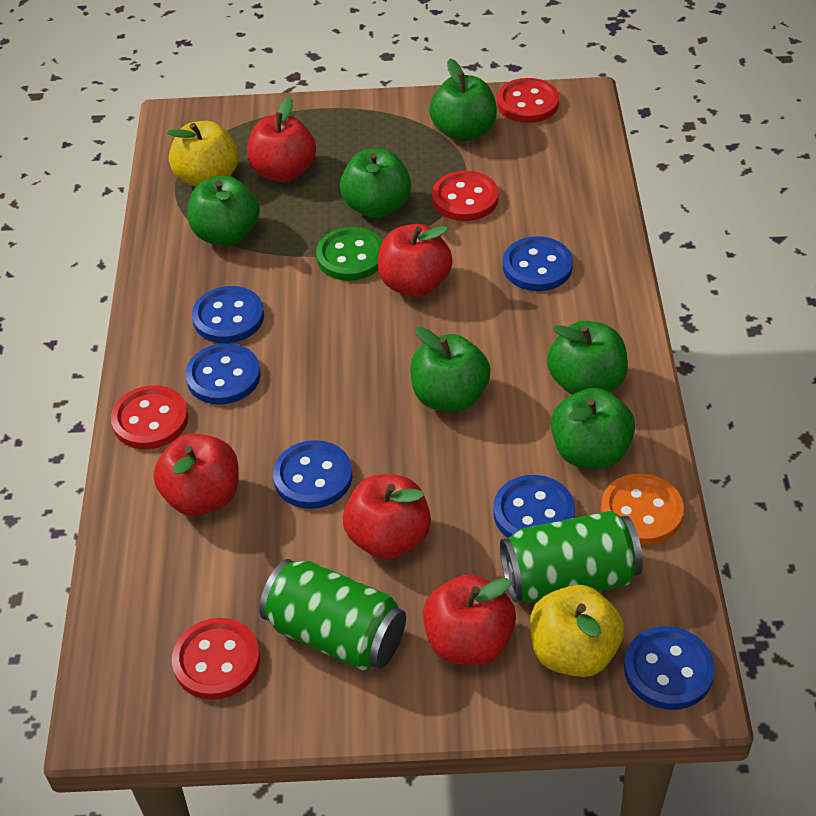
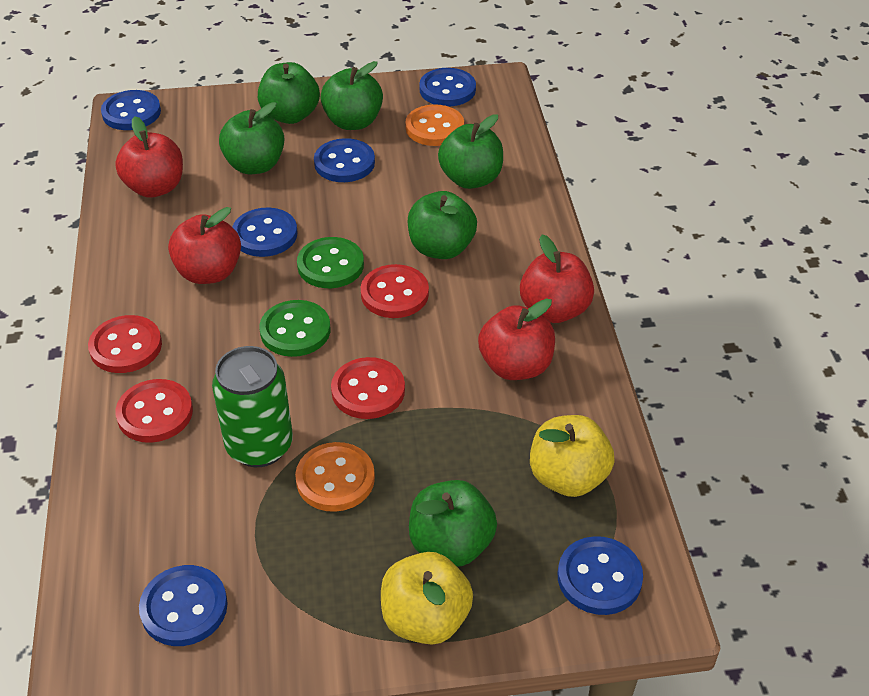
green button: [316,227,383,281] = 1 -> [259,300,330,357] [297,237,364,288] = 2
green can: [259,559,406,671] [500,511,643,604] = 2 -> [212,346,293,467] = 1
orange button: [601,473,684,545] = 1 -> [295,442,375,512] [405,104,464,146] = 2
red apple: [153,433,239,516] [247,97,316,182] [343,474,431,559] [378,224,453,297] [423,574,516,665] = 5 -> [115,116,183,198] [168,207,241,284] [478,299,555,380] [520,235,594,323] = 4

